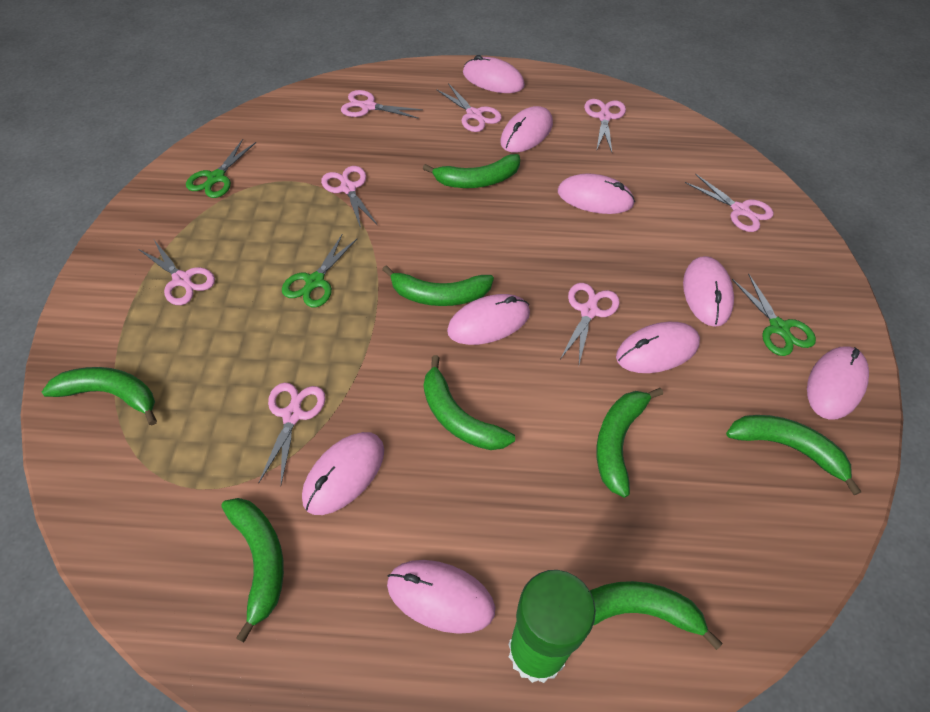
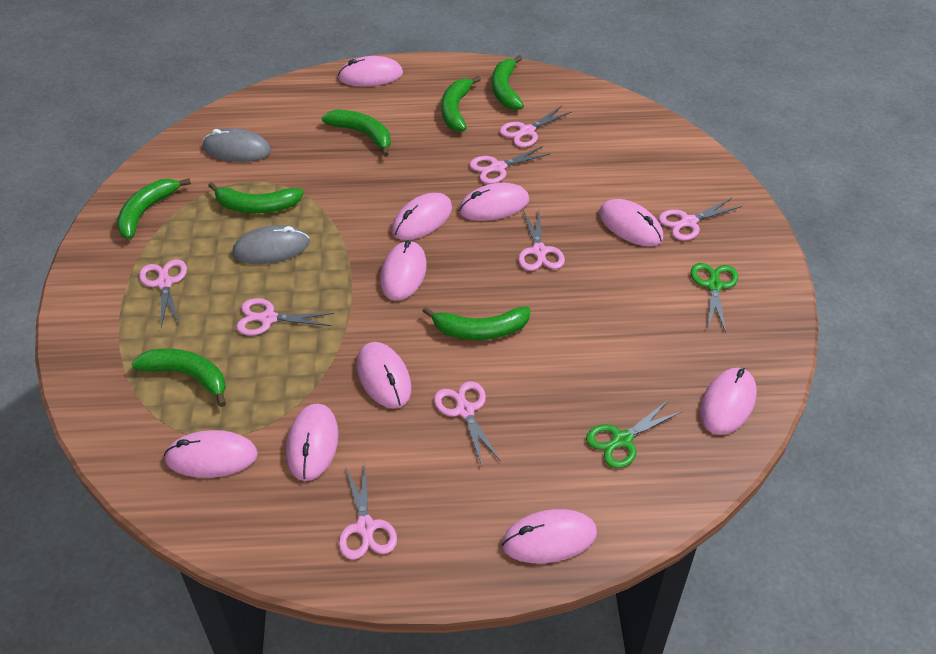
green banana: [42,367,157,425] [221,498,284,643] [382,266,494,306] [423,154,520,188] [424,355,515,450] [590,581,723,650] [596,388,663,498] [726,415,861,495] = 8 -> [117,178,191,239] [131,349,226,407] [208,182,304,213] [322,109,391,157] [422,307,531,340] [441,76,481,132] [492,55,524,110] = 7
green glue stick: [508,570,596,683] = 1 -> none = 0
green scissors: [186,139,256,198] [282,235,357,307] [732,273,816,356] = 3 -> [586,400,682,468] [691,263,738,333] = 2
grey mouse: none = 0 -> [203,128,271,162] [232,225,309,264] = 2
pink mouse: [302,432,384,515] [387,560,495,634] [447,294,530,345] [463,55,525,93] [501,106,553,153] [558,174,635,214] [616,322,700,373] [683,256,734,327] [807,346,869,420] = 9 -> [164,430,258,478] [286,403,339,481] [338,56,403,87] [357,342,411,409] [380,240,427,301] [392,193,452,240] [459,183,530,221] [502,509,597,563] [599,199,663,246] [700,368,757,435] = 10

